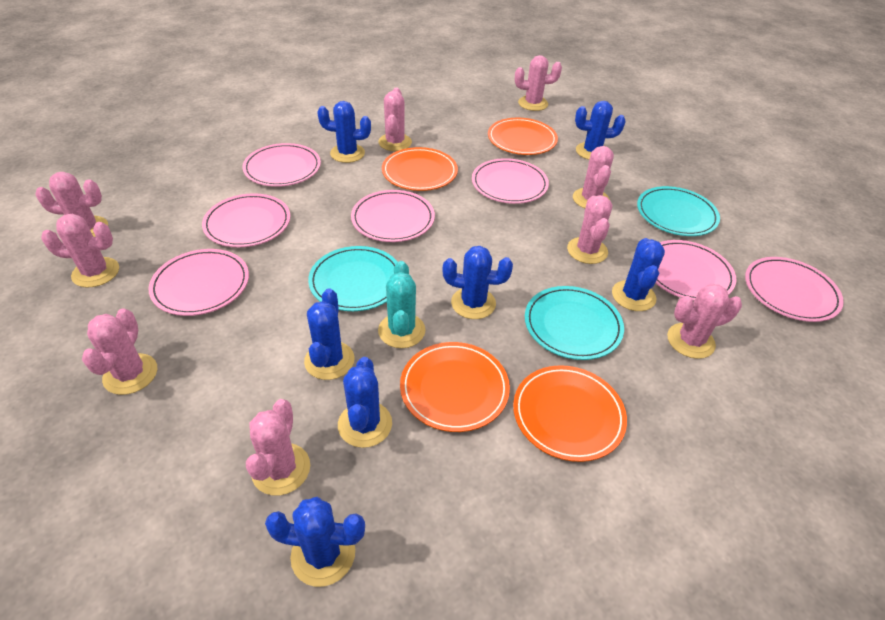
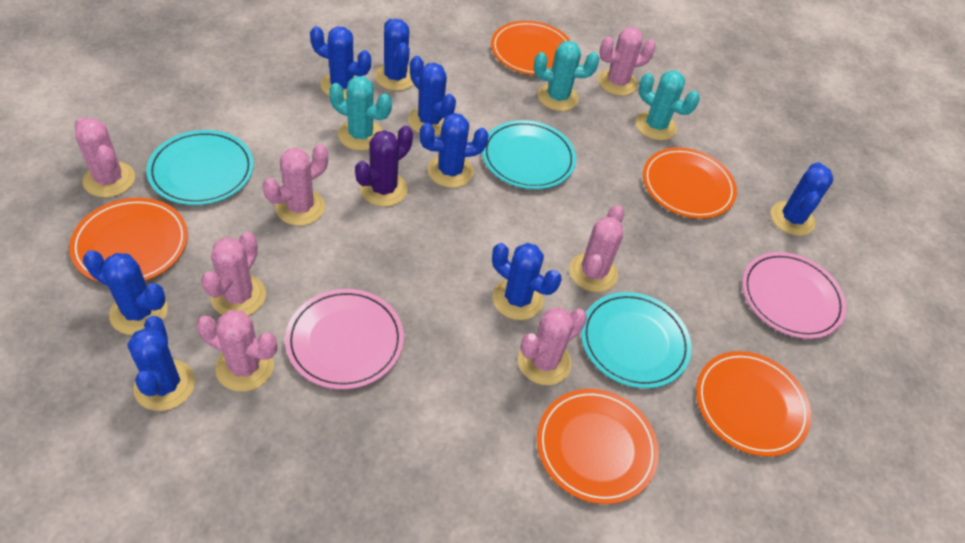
blue cactus: [265,497,365,587] [304,288,355,380] [317,101,371,163] [338,357,392,448] [443,246,513,319] [575,101,626,160] [612,238,665,311] = 7 -> [83,250,168,335] [127,316,195,411] [310,26,371,99] [375,19,414,91] [408,56,456,136] [420,113,489,188] [492,243,561,320] [771,162,833,236] = 8
orange plate: [382,147,458,191] [400,342,510,432] [488,118,558,155] [513,365,627,462] = 4 -> [69,198,188,283] [491,21,571,75] [537,389,659,504] [643,148,737,219] [696,351,811,457] = 5
pink cactus: [35,172,108,237] [41,214,119,288] [82,308,157,395] [246,399,310,495] [378,88,412,151] [515,55,562,111] [567,195,612,264] [573,146,614,208] [667,284,742,359] = 9 -> [75,117,135,198] [196,310,277,392] [201,232,266,316] [263,144,328,226] [518,307,587,385] [569,205,624,292] [598,27,656,96] = 7
pink plate: [148,249,249,316] [202,193,290,247] [243,143,321,187] [351,190,435,242] [472,158,549,204] [656,240,736,301] [745,257,844,322] = 7 -> [285,289,404,389] [742,252,846,339] = 2
purple cactus: none = 0 -> [355,126,413,207] = 1
turquoise cactus: [378,261,426,348] = 1 -> [329,76,392,151] [534,41,599,111] [636,70,700,141] = 3

